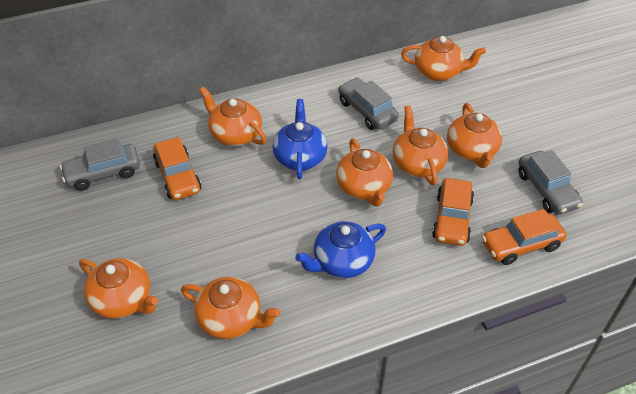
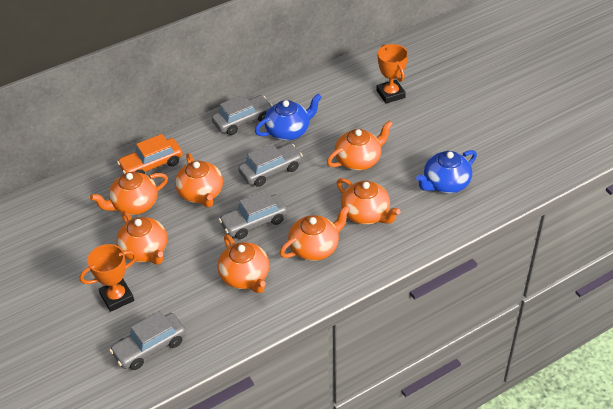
grey car: [60,138,140,191] [338,77,399,130] [518,150,583,215] = 3 -> [109,311,186,370] [212,94,273,135] [219,190,287,239] [238,143,303,187] = 4
orange car: [153,137,201,200] [432,178,474,246] [482,209,566,265] = 3 -> [117,134,183,174] = 1
orange trophy: none = 0 -> [80,244,137,312] [376,44,408,104] = 2

